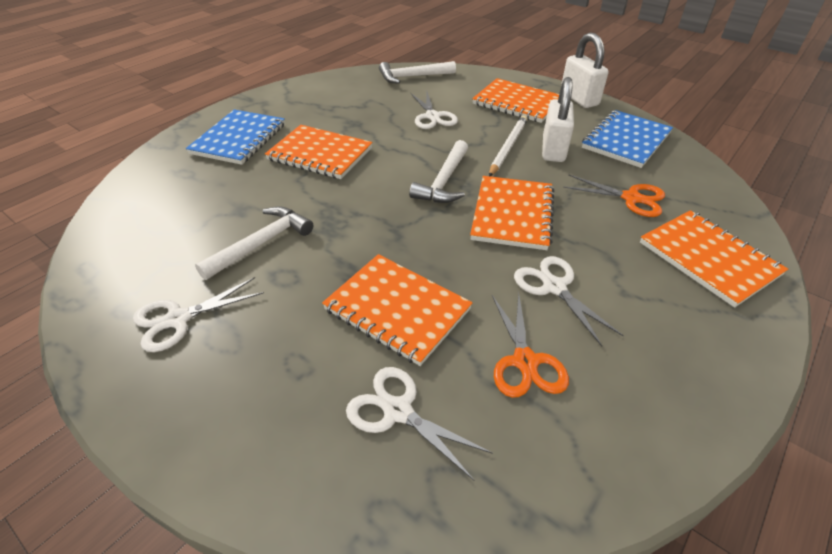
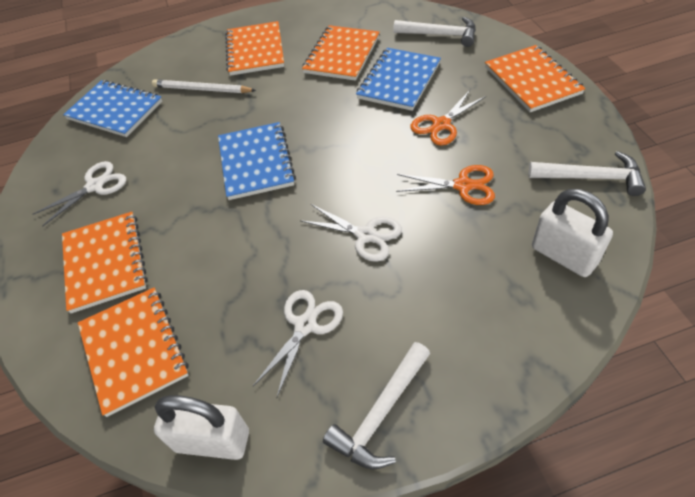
blue notebook: [186,109,285,165] [582,110,673,168] = 2 -> [63,80,162,137] [218,122,296,200] [356,48,441,111] = 3
white scissors: [133,277,264,352] [346,367,493,480] [410,92,458,129] [514,256,624,346] = 4 -> [32,161,126,227] [253,290,343,397] [300,204,402,262] = 3

